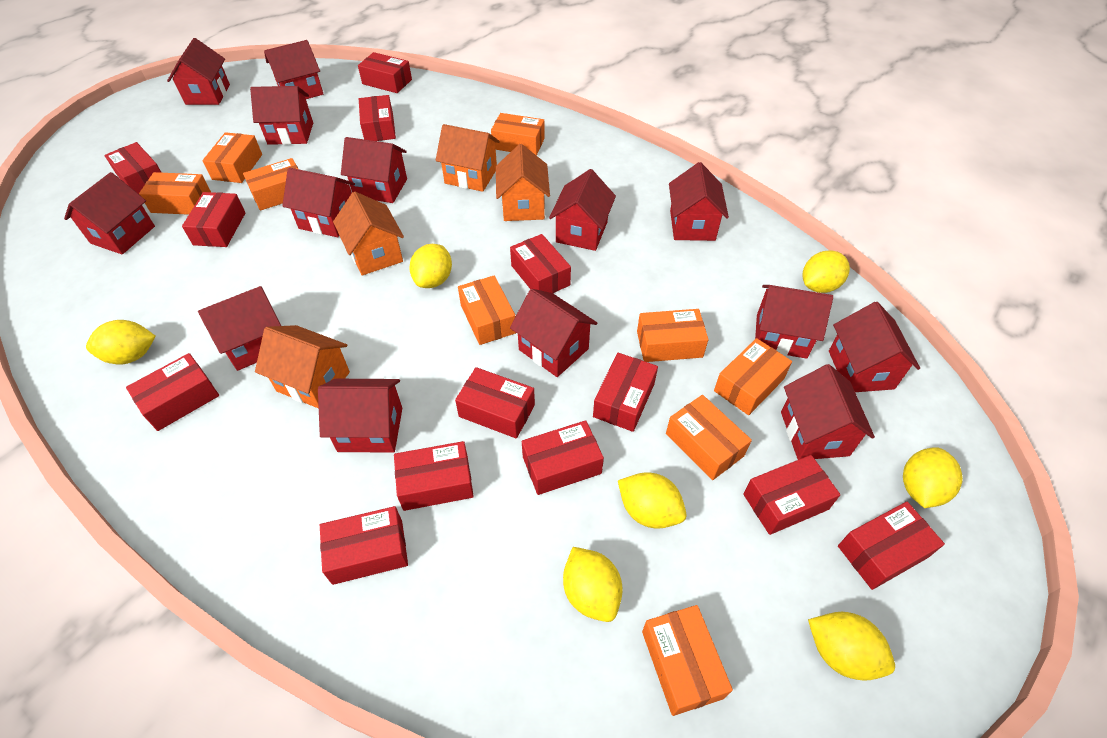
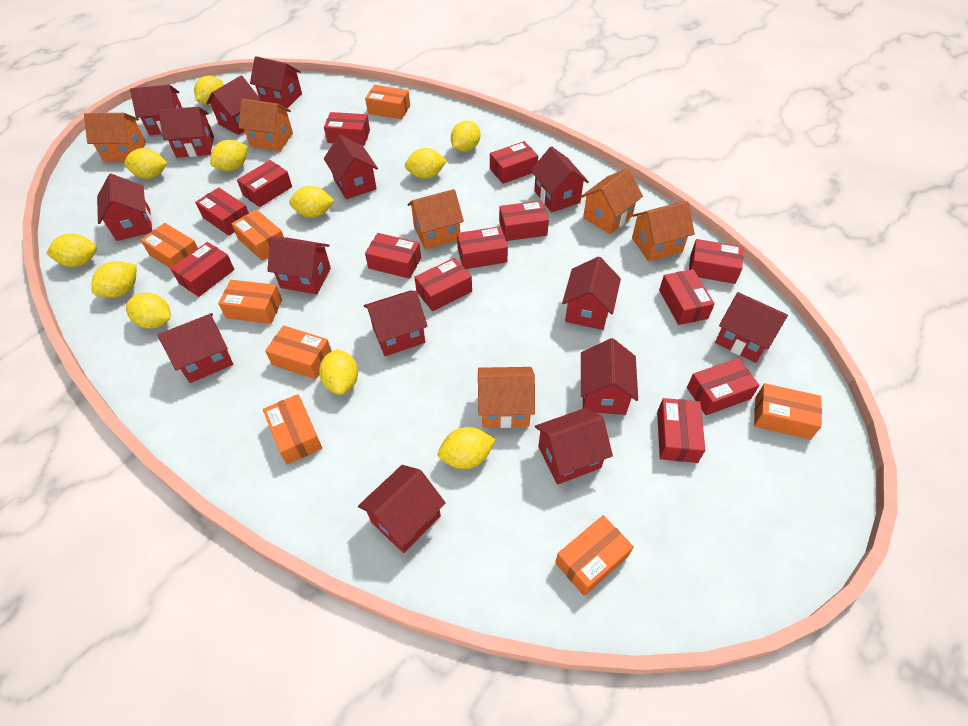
orange box: [139,172,211,215] [202,132,262,183] [243,158,298,211] [458,276,516,345] [491,113,545,156] [637,309,709,362] [642,605,733,716] [666,395,752,480] [714,338,792,415] = 9 -> [140,223,198,268] [218,280,282,324] [231,209,284,261] [263,394,322,464] [265,325,332,379] [365,85,410,119] [555,515,634,596] [754,383,822,440] = 8
orange house: [255,325,350,409] [333,192,404,275] [436,124,500,192] [496,144,550,221] = 4 -> [84,113,146,162] [238,99,293,151] [407,189,464,250] [478,367,535,428] [581,168,643,234] [632,201,695,262] = 6
red house: [64,172,155,254] [167,38,230,105] [198,286,281,371] [250,86,313,145] [264,40,323,99] [282,168,355,237] [318,379,402,453] [341,137,407,203] [510,289,597,377] [549,169,616,251] [669,162,729,241] [755,285,833,359] [781,364,875,460] [829,302,920,392] = 14 -> [97,174,152,241] [130,84,182,135] [158,107,214,158] [158,313,233,383] [206,75,261,135] [250,56,302,109] [267,236,331,294] [324,135,378,199] [358,465,446,553] [364,291,428,356] [531,146,589,212] [535,408,613,485] [562,257,621,330] [581,338,638,415] [715,292,788,363] = 15
yellow lemon: [86,320,156,365] [409,244,452,288] [563,547,623,622] [618,472,687,529] [802,250,850,293] [808,612,895,681] [903,447,963,508] = 7 -> [46,234,97,267] [91,261,137,298] [124,148,167,179] [126,293,171,329] [194,76,224,105] [210,140,248,171] [289,186,334,218] [319,349,358,395] [405,148,447,179] [438,427,496,469] [451,121,481,152] = 11

